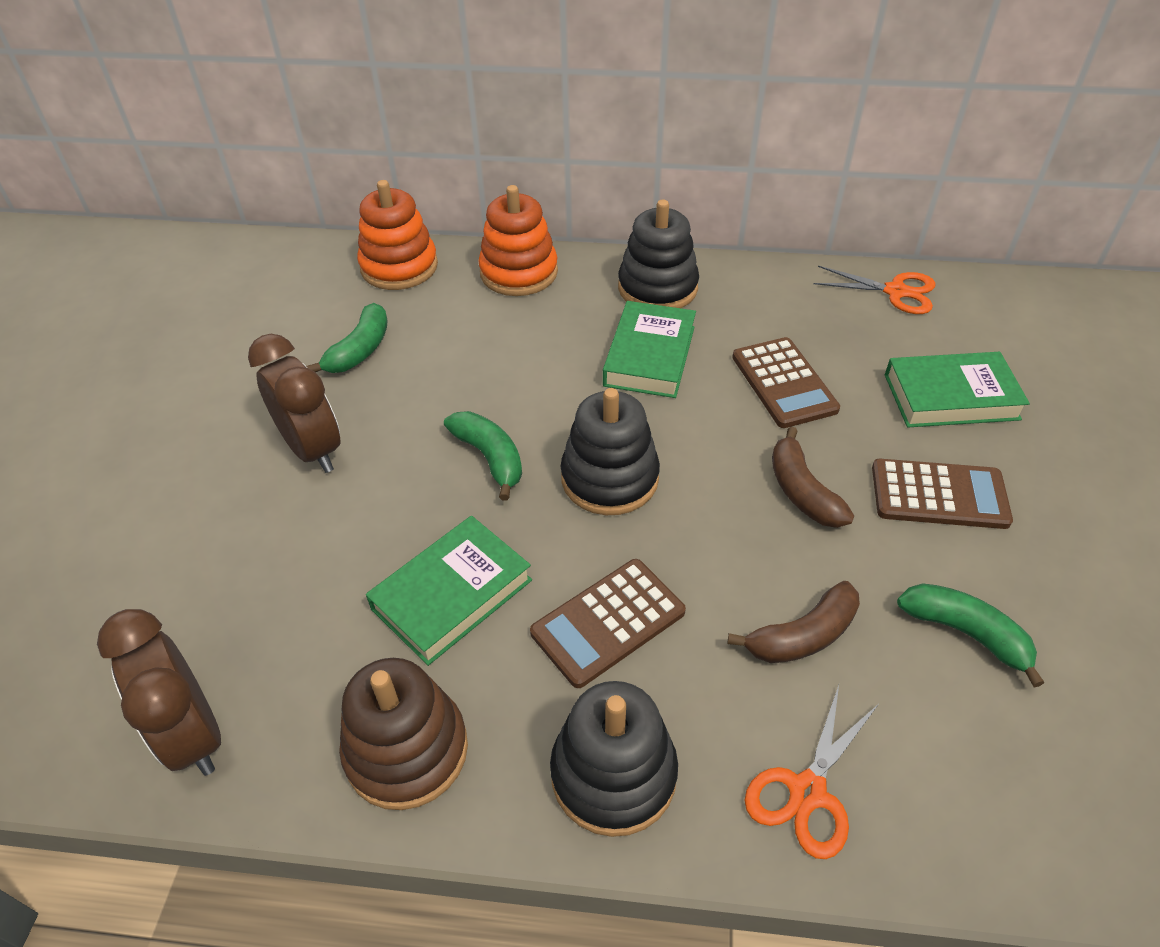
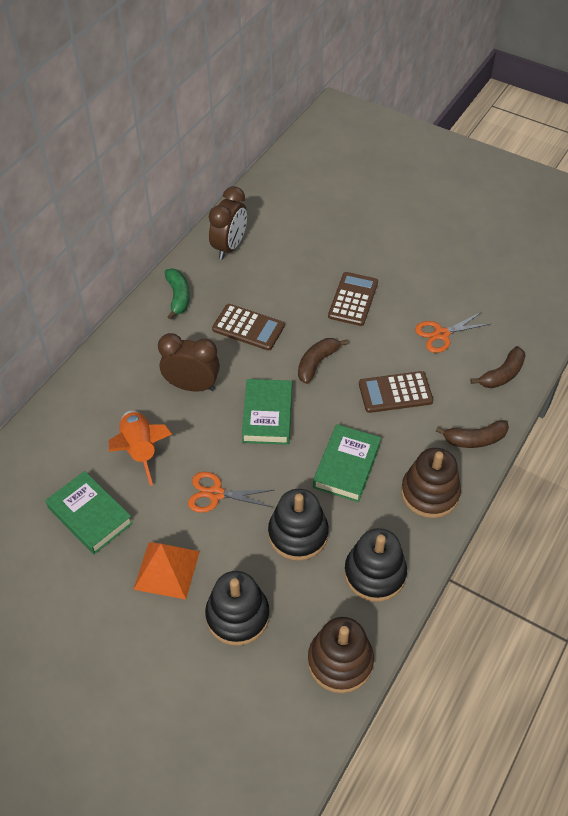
brown banana: [727,581,860,663] [772,427,854,528] = 2 -> [298,338,348,384] [436,420,509,448] [470,346,526,388] = 3
brown stacking toy: [339,658,468,810] = 1 -> [308,617,374,693] [401,448,461,518] = 2
green banana: [306,303,388,373] [444,411,522,501] [897,583,1044,688] = 3 -> [164,268,190,320] = 1
orange pyramid: none = 0 -> [133,542,200,600] = 1
orange rocket: none = 0 -> [108,410,172,486] = 1
orange stacking toy: [357,180,438,290] [478,185,558,296] = 2 -> none = 0

